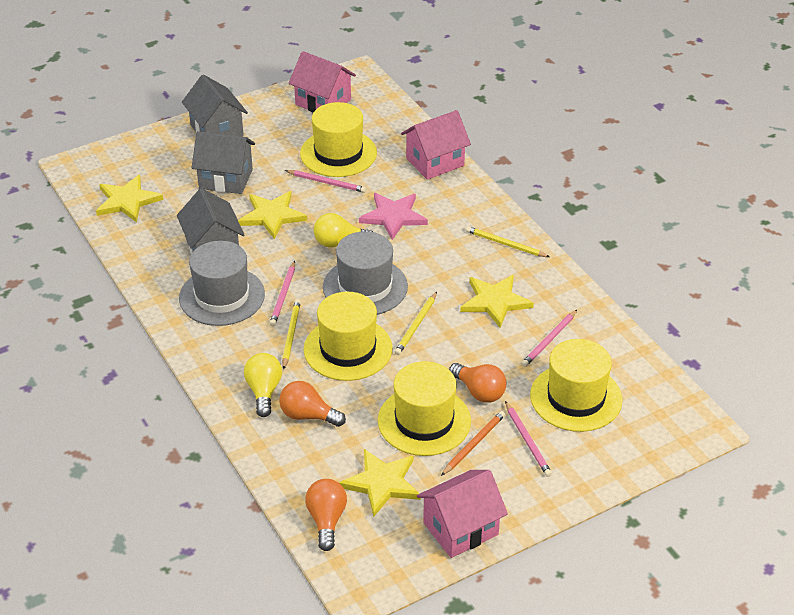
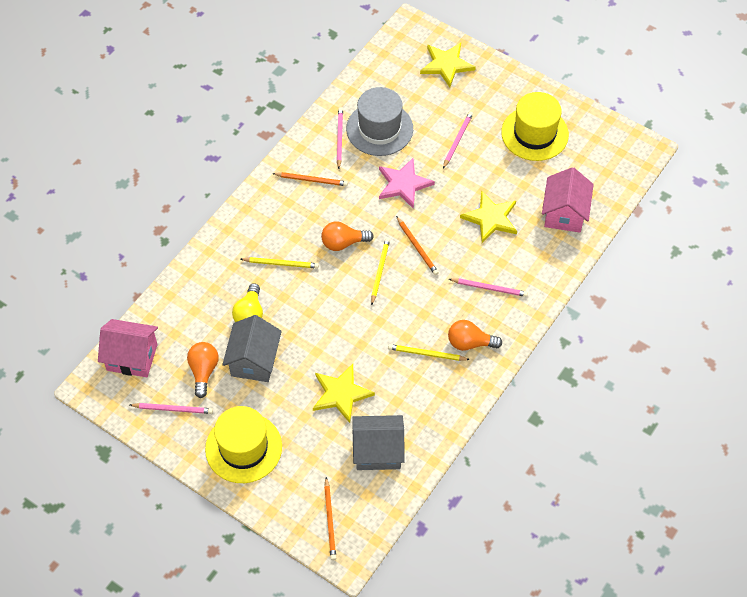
grey hat: [179,241,265,326] [323,231,408,315] = 2 -> [346,87,413,156] = 1
grey house: [177,188,245,254] [182,74,248,137] [191,131,255,194] = 3 -> [222,315,282,382] [352,415,405,470] = 2
orange pencil: [441,411,506,476] = 1 -> [272,172,348,186] [324,477,336,560] [396,216,439,275] = 3
pink house: [289,51,356,113] [401,110,471,180] [417,470,508,558] = 3 -> [98,319,158,377] [542,167,594,233] = 2
yellow hat: [300,102,377,177] [303,292,393,381] [378,361,471,456] [530,339,623,432] = 4 -> [205,406,282,483] [501,92,569,161] = 2
yellow light bulb: [244,353,282,417] [314,213,373,248] = 2 -> [232,283,263,322] = 1
yellow star: [96,175,163,222] [238,191,307,239] [339,449,420,517] [460,275,534,328] = 4 -> [313,364,375,423] [420,43,476,87] [460,191,517,243] = 3

